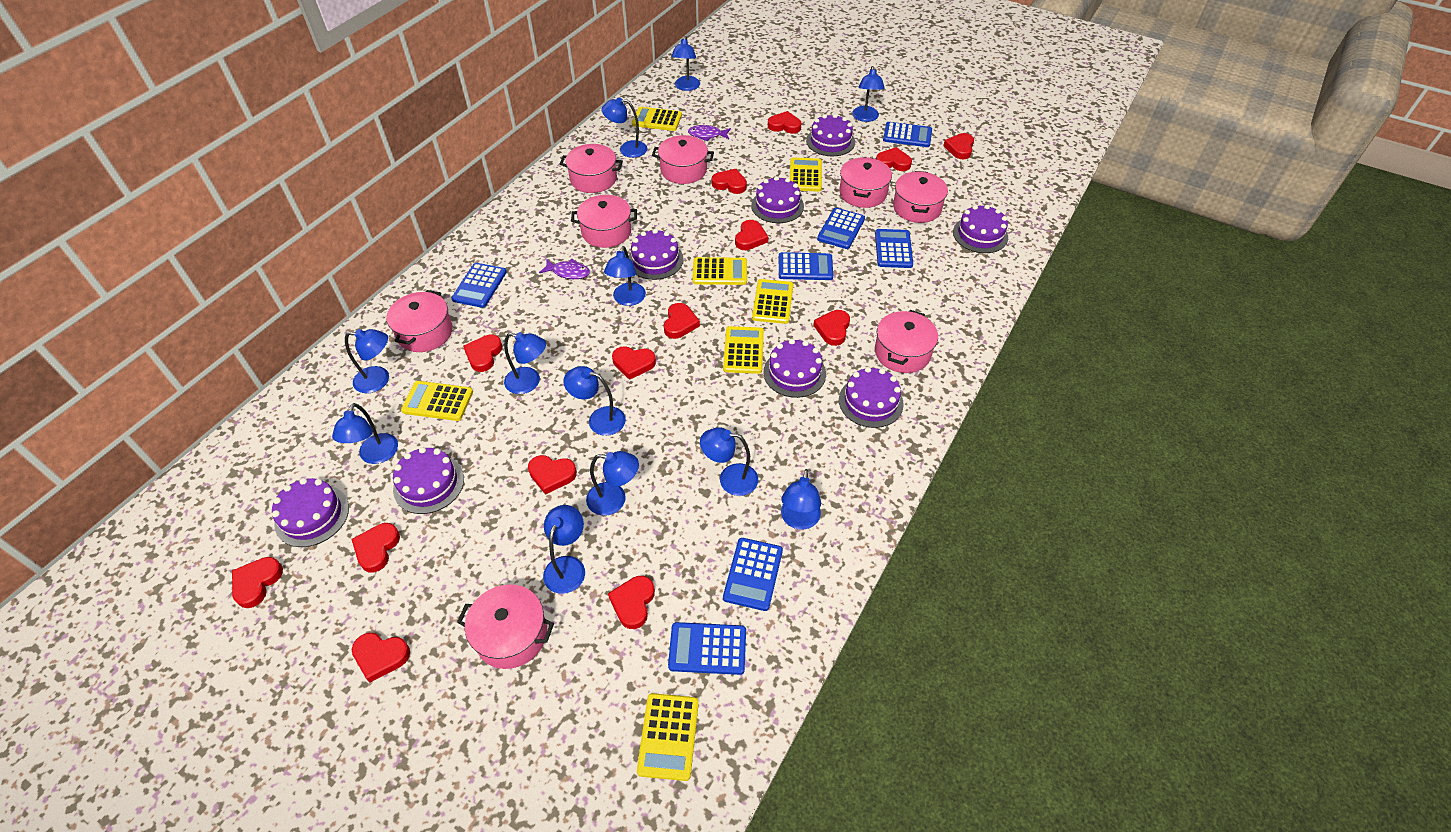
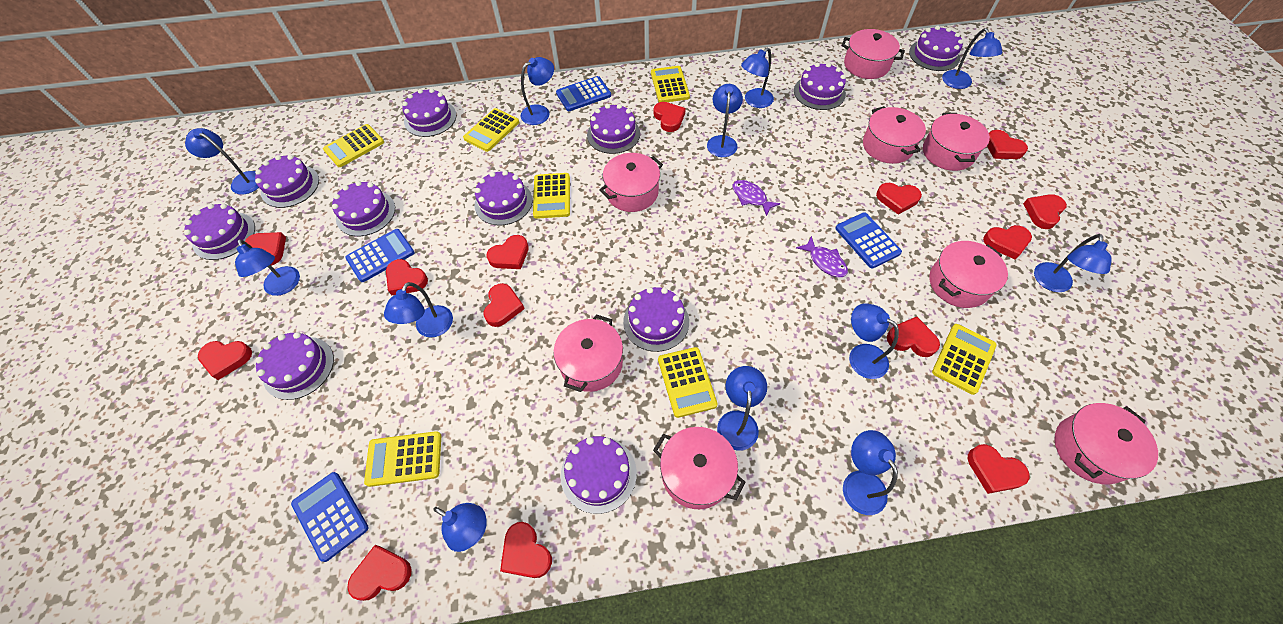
blue calculator: [451,263,507,308] [668,622,746,675] [723,538,783,611] [779,252,833,280] [817,208,865,249] [875,229,913,268] [883,122,932,147] = 7 -> [291,472,369,562] [345,229,415,282] [556,76,611,111] [835,212,902,269] = 4
purple cake: [272,478,349,547] [393,447,464,514] [629,229,684,280] [751,176,804,223] [764,339,826,398] [806,114,855,156] [839,367,904,428] [953,205,1008,253] = 8 -> [184,204,255,260] [255,155,319,208] [255,332,334,400] [332,181,395,236] [402,88,456,137] [475,170,532,226] [561,436,637,514] [587,104,640,154] [623,287,689,352] [794,63,846,110] [909,26,963,71] = 11

